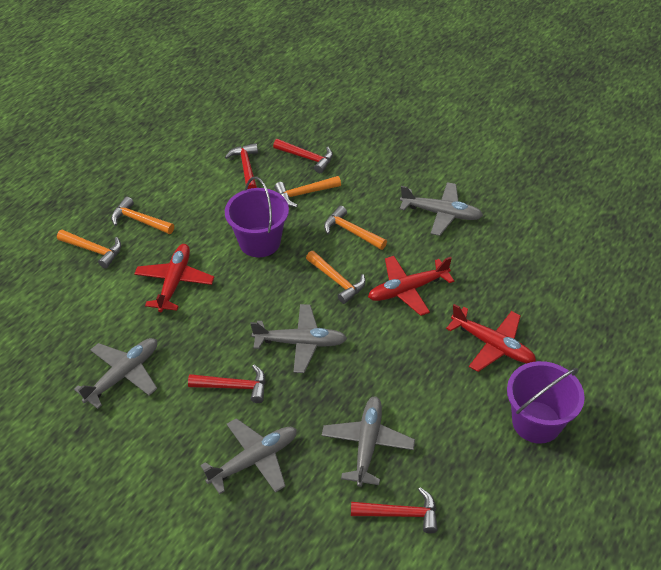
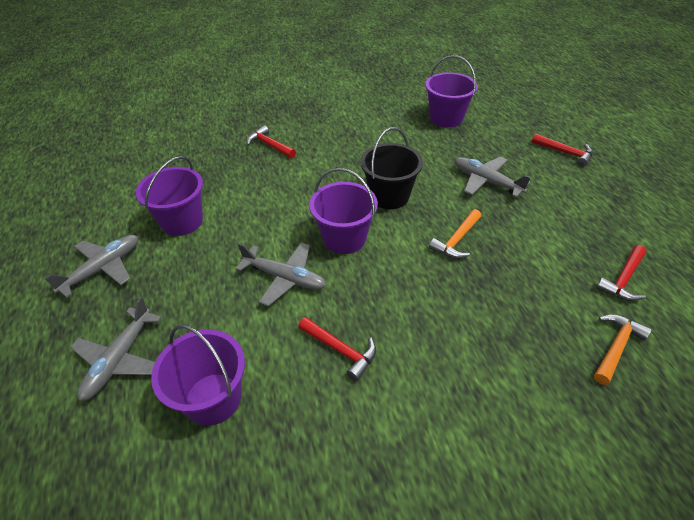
black bucket: none = 0 -> [360,127,423,209] = 1
grey plane: [74,338,157,409] [200,418,297,494] [250,304,347,373] [322,396,415,487] [400,182,483,236] = 5 -> [44,235,138,298] [70,297,162,401] [235,243,326,306] [454,156,531,198] = 4
orange hammer: [57,230,121,268] [111,197,174,234] [274,176,341,207] [306,251,366,304] [324,206,387,250] = 5 -> [429,209,482,259] [594,314,652,385] = 2
purple bucket: [225,177,289,257] [507,361,585,444] = 2 -> [136,156,203,236] [151,324,245,426] [309,168,378,254] [425,55,478,127] = 4
red plane: [134,244,214,312] [368,256,454,316] [446,304,536,372] = 3 -> none = 0

